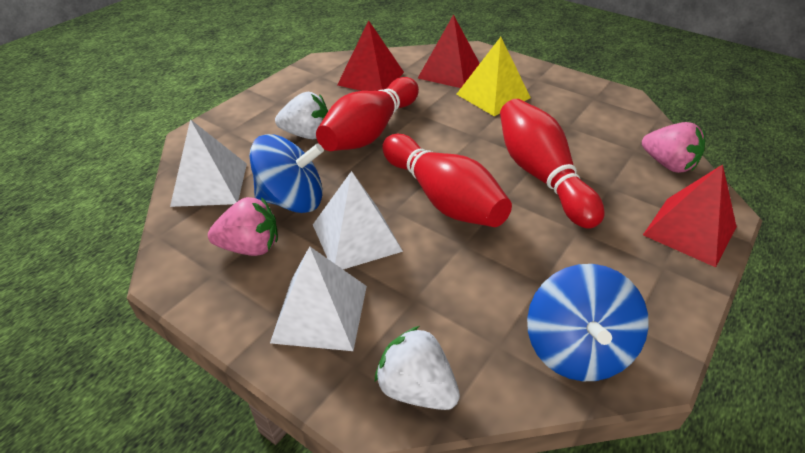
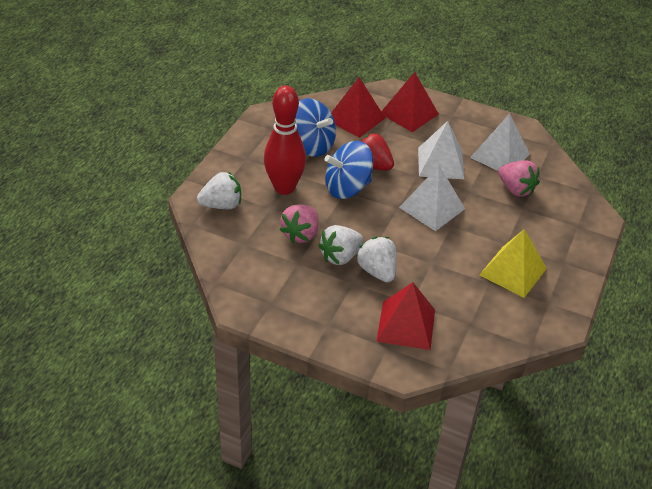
red bowling pin: [316,77,419,151] [382,134,512,227] [500,99,604,228] = 3 -> [264,86,306,195] = 1
red strawberry: none = 0 -> [360,133,394,170] = 1
white strawberry: [275,92,328,139] [375,326,460,410] = 2 -> [197,172,241,209] [318,225,363,265] [356,237,397,283] = 3

